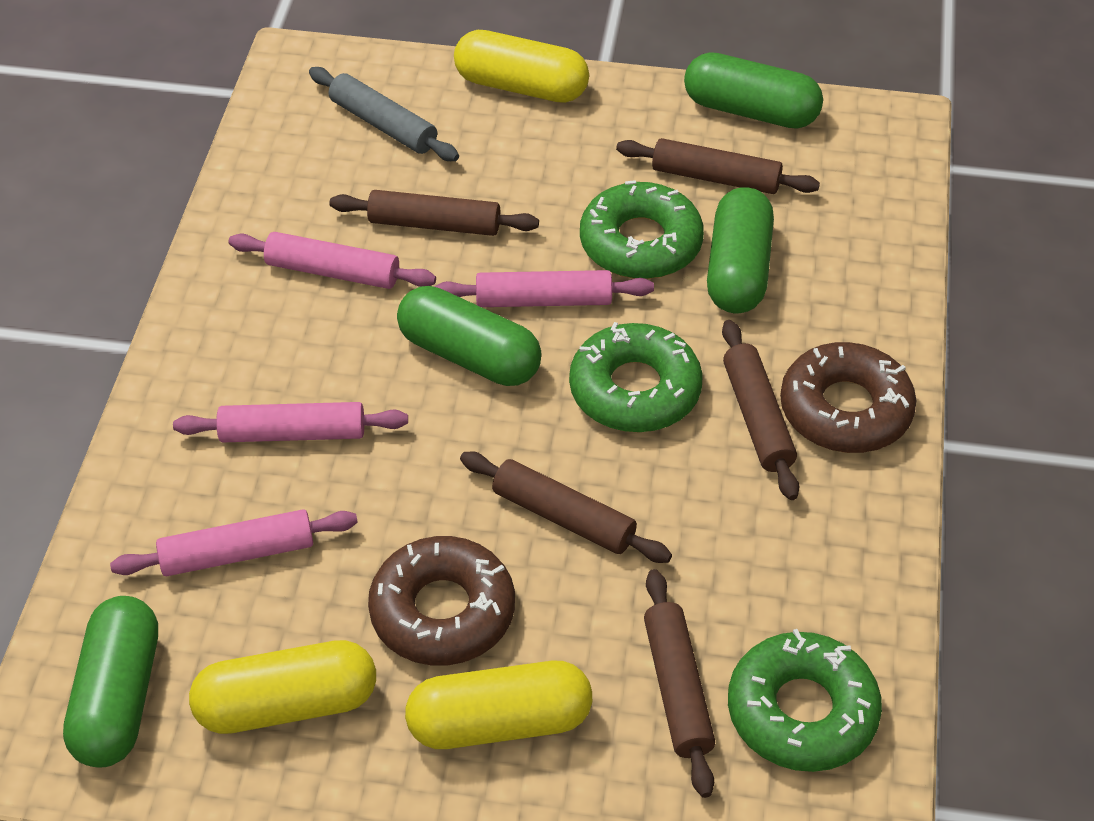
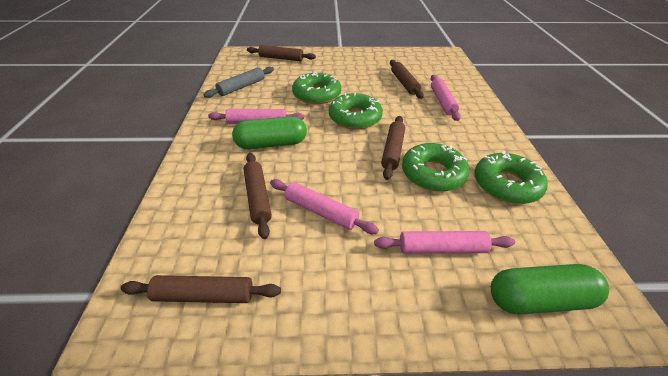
brown donut: [368,536,515,666] [780,342,916,453] = 2 -> none = 0
green capsule: [63,596,158,767] [397,286,542,386] [684,52,823,129] [707,187,774,313] = 4 -> [232,116,307,149] [491,264,609,314] = 2
green donut: [569,322,703,432] [580,180,704,279] [728,629,882,772] = 3 -> [292,71,341,104] [329,93,383,129] [402,143,470,192] [474,151,548,204] = 4
yellow capsule: [189,640,376,734] [405,661,592,749] [454,30,589,103] = 3 -> none = 0

